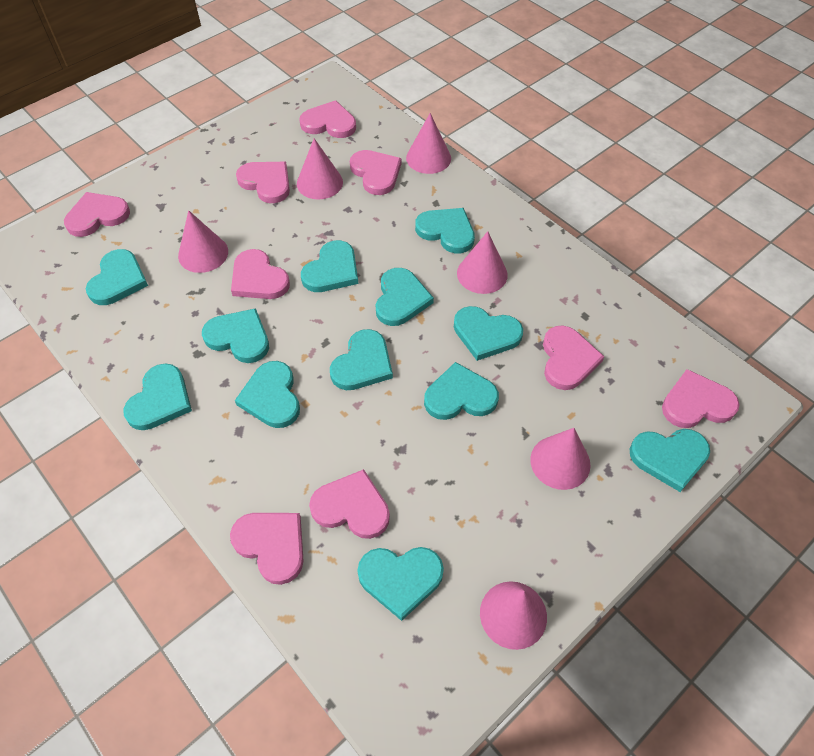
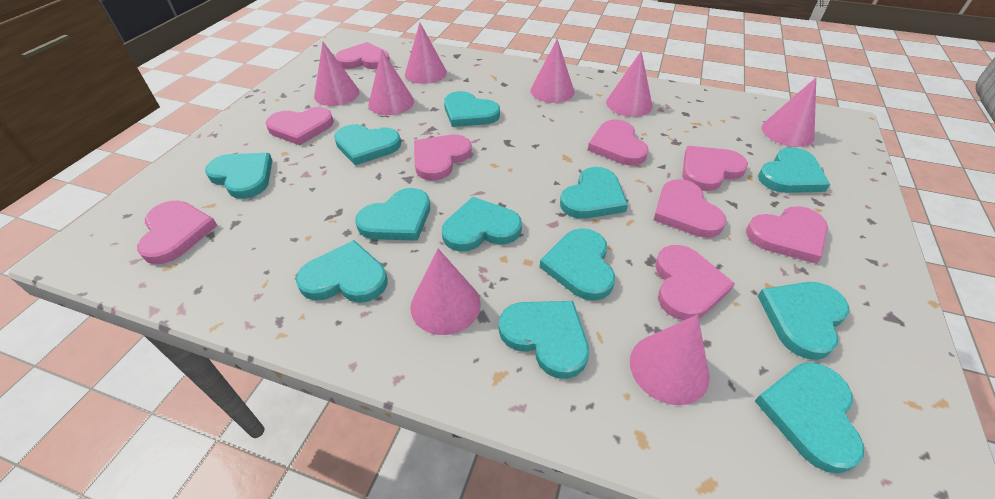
pink cone: [178,210,228,273] [297,138,343,199] [406,113,451,174] [457,231,508,294] [480,581,547,650] [530,428,591,490] = 6 -> [314,42,360,106] [368,50,414,115] [405,23,447,84] [410,249,481,335] [530,39,575,103] [606,51,653,117] [630,315,710,405] [761,78,816,147] = 8

